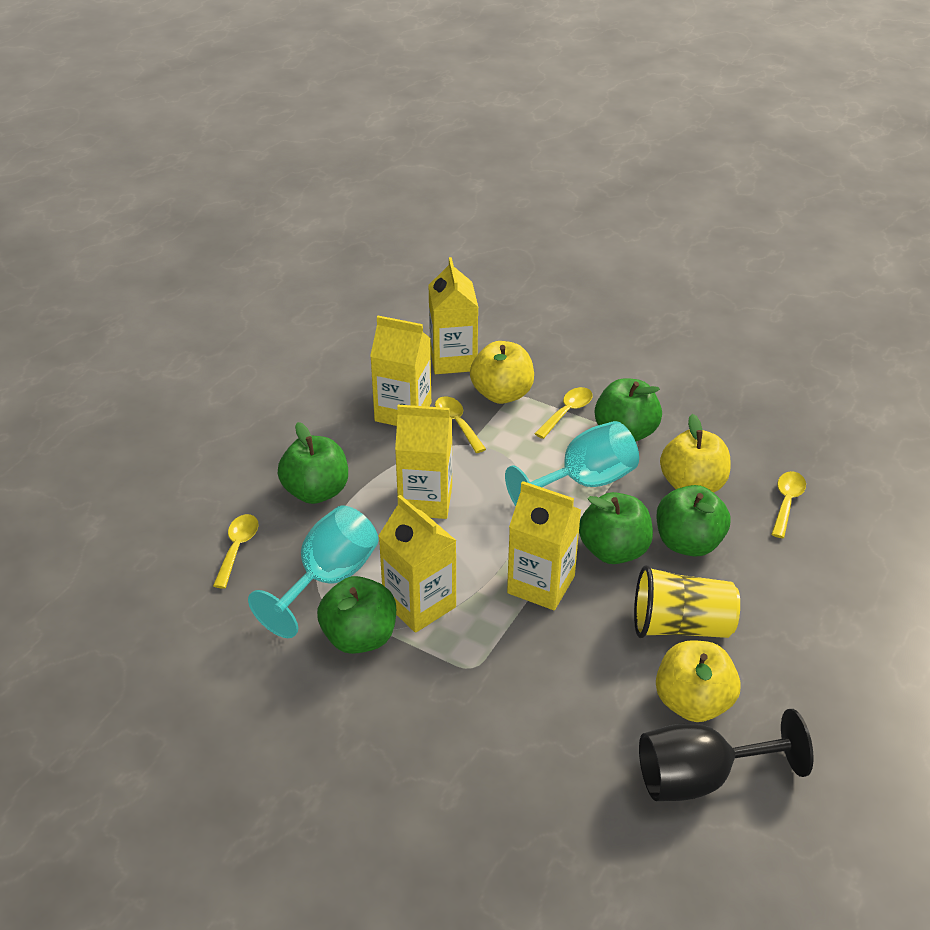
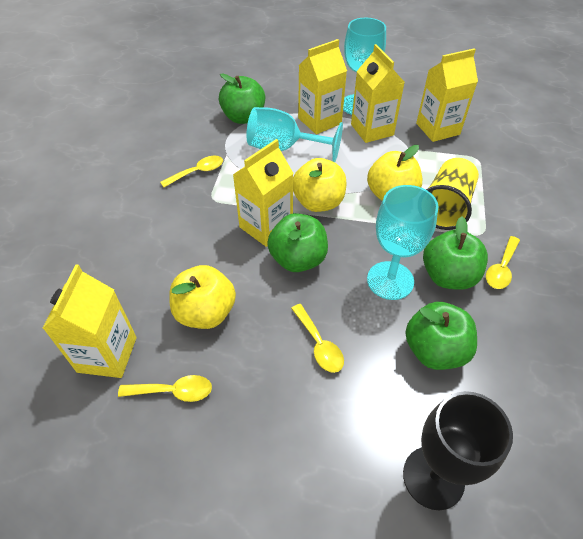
green apple: [278,422,348,504] [317,576,396,654] [579,492,653,564] [595,378,662,441] [656,485,730,557] = 5 -> [219,73,265,124] [267,213,328,272] [405,302,477,370] [423,217,488,290] = 4
turquoise goblet: [248,506,378,638] [505,421,639,506] = 2 -> [247,107,343,162] [343,18,386,115] [367,185,439,300] = 3

